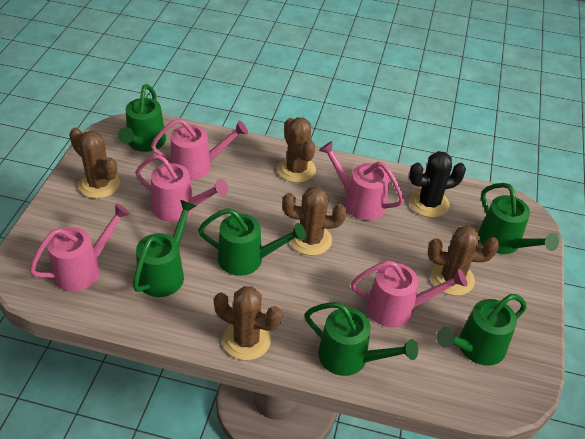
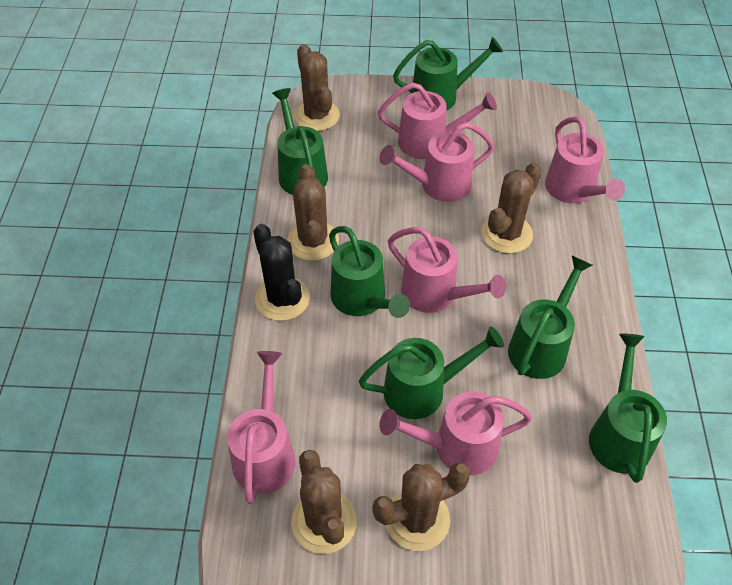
pink watering can: [29,203,130,291] [135,155,228,222] [151,119,248,180] [319,141,404,220] [351,260,467,327] = 5 -> [227,351,296,504] [378,83,497,159] [379,391,532,475] [380,122,494,202] [388,227,506,313] [545,116,625,204] = 6

